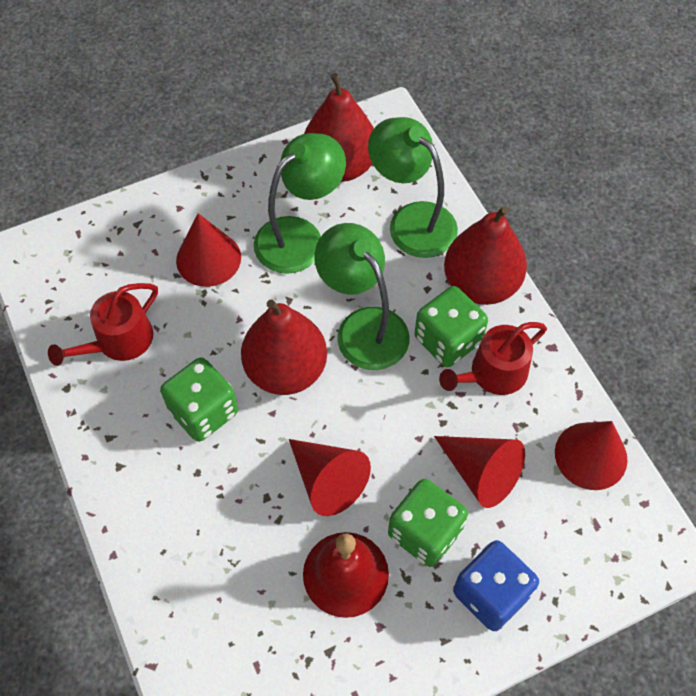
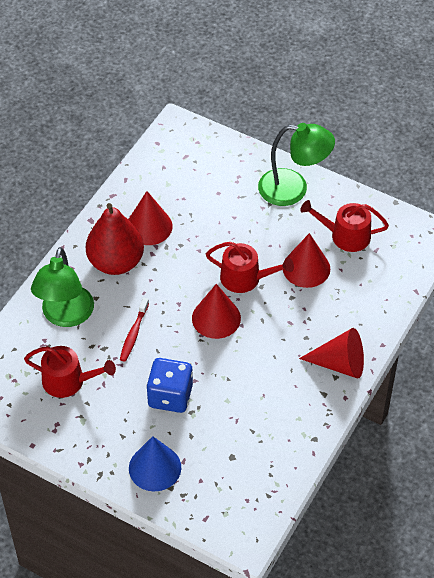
blue cone: none = 0 -> [129,436,181,491] = 1
green dice: [160,357,238,442] [388,479,468,567] [415,286,488,367] = 3 -> none = 0
green lamp: [254,133,346,274] [314,223,409,370] [368,117,458,258] = 3 -> [31,247,94,327] [258,123,335,206] = 2
red bell: [303,532,389,618] = 1 -> none = 0
red pear: [241,299,327,395] [304,73,374,182] [444,206,527,305] = 3 -> [86,203,144,275] = 1
red toothbrush: none = 0 -> [120,297,149,362] = 1
red watering can: [48,283,158,366] [439,322,547,395] = 2 -> [24,346,116,398] [206,242,294,293] [300,200,389,252] = 3

